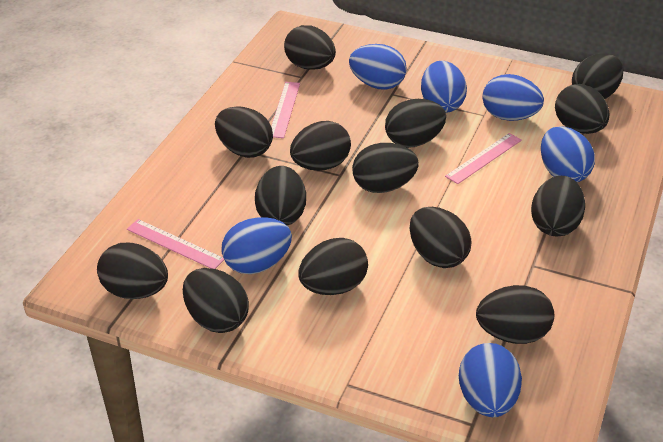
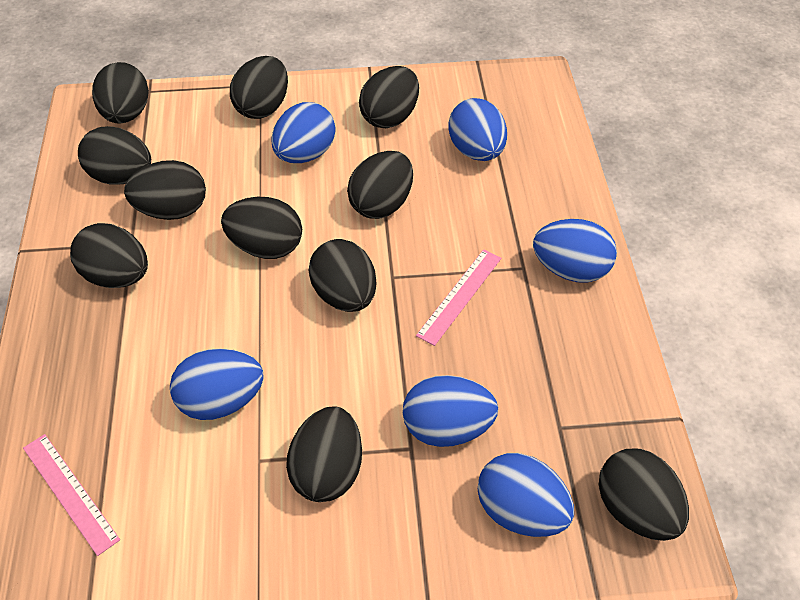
black egg: [97,243,168,299] [183,268,249,333] [215,106,273,158] [255,166,306,225] [284,25,336,70] [290,121,351,171] [298,238,368,295] [352,143,419,193] [385,99,446,148] [410,207,472,268] [476,285,554,344] [531,176,585,236] [555,84,610,134] [572,53,624,99] = 14 -> [70,223,148,288] [78,126,151,184] [92,62,149,124] [124,160,206,220] [221,197,302,259] [230,56,288,119] [286,406,362,502] [309,239,377,312] [347,151,413,219] [359,66,419,128] [599,449,689,541] = 11
pink ruler: [127,219,224,269] [271,82,300,138] [445,133,522,184] = 3 -> [23,434,120,556] [416,249,501,346] = 2

